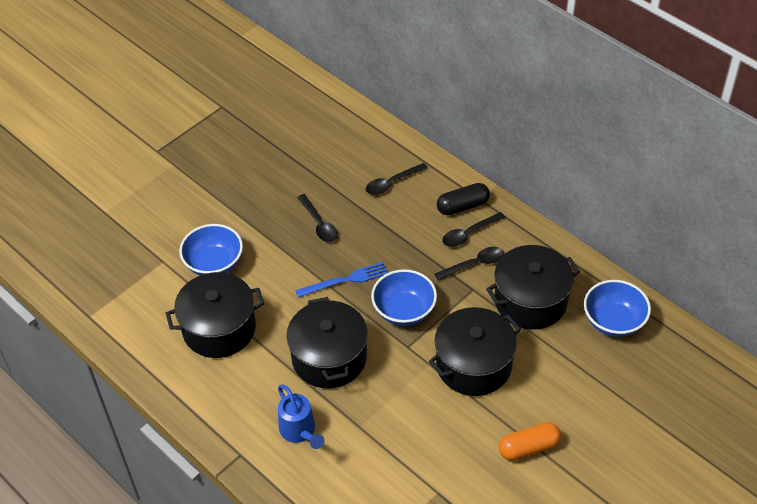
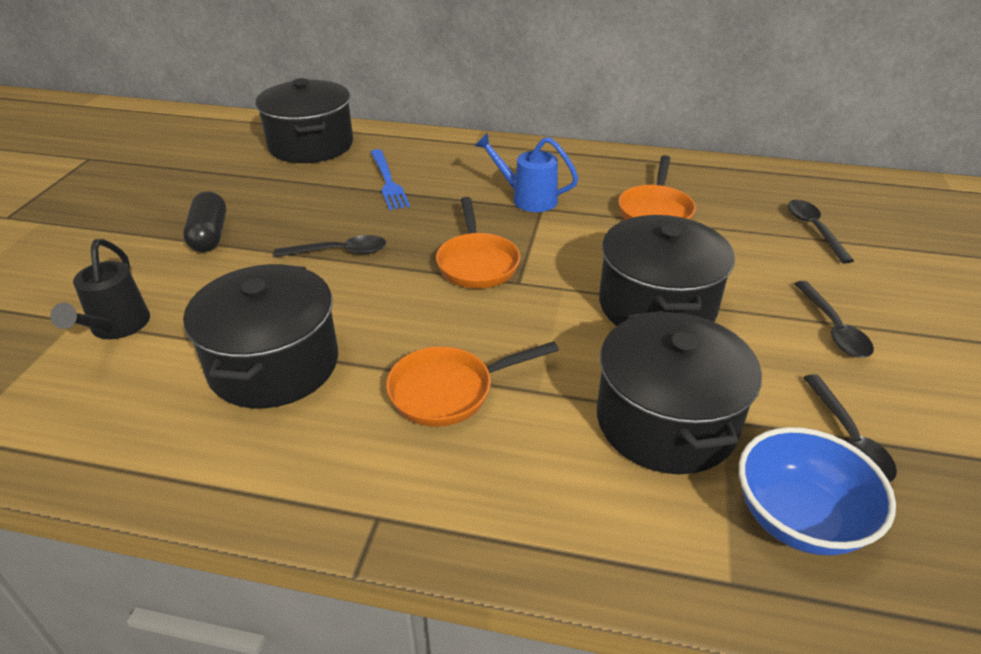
black watering can: none = 0 -> [50,239,150,339] = 1
blue bowl: [179,224,243,275] [371,269,437,326] [584,280,651,337] = 3 -> [739,427,896,555] = 1
orange capsule: [499,422,561,461] = 1 -> none = 0
orange pan: none = 0 -> [386,341,559,427] [436,197,520,289] [618,155,696,220] = 3

